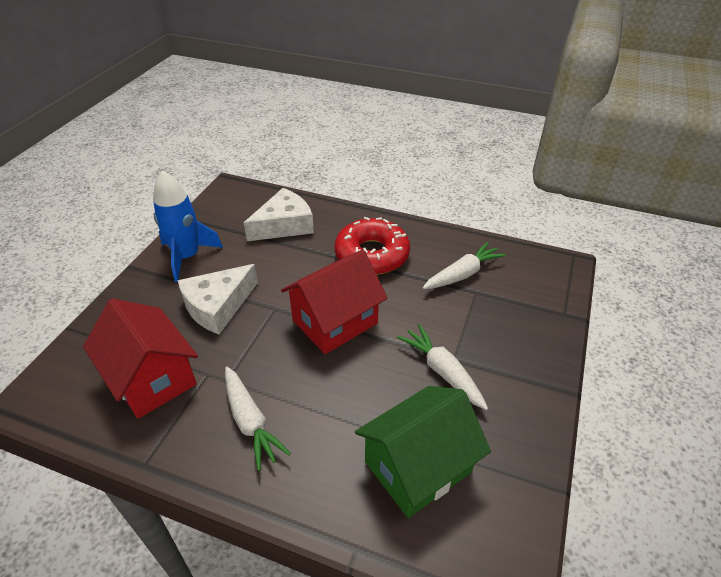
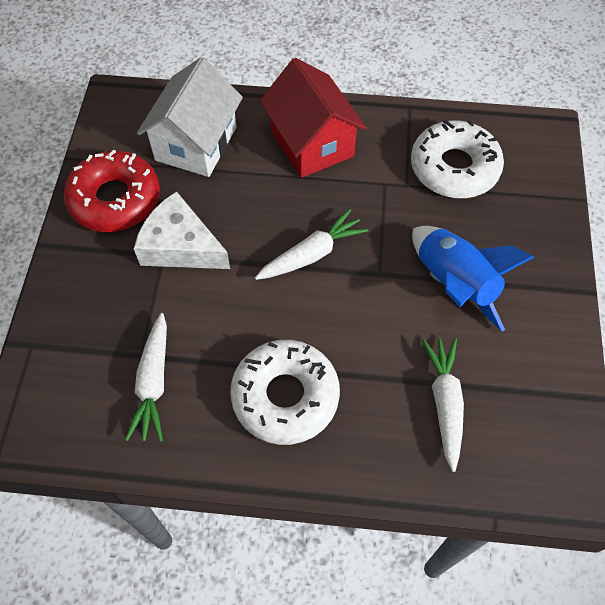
green house: [355,386,491,518] = 1 -> none = 0
red house: [83,298,198,419] [281,250,388,354] = 2 -> [260,58,367,178] = 1
white cheese: [177,264,258,334] [244,188,314,241] = 2 -> [134,191,230,269] = 1
white donut: none = 0 -> [230,340,340,445] [411,119,504,198] = 2
white house: none = 0 -> [137,57,243,177] = 1

